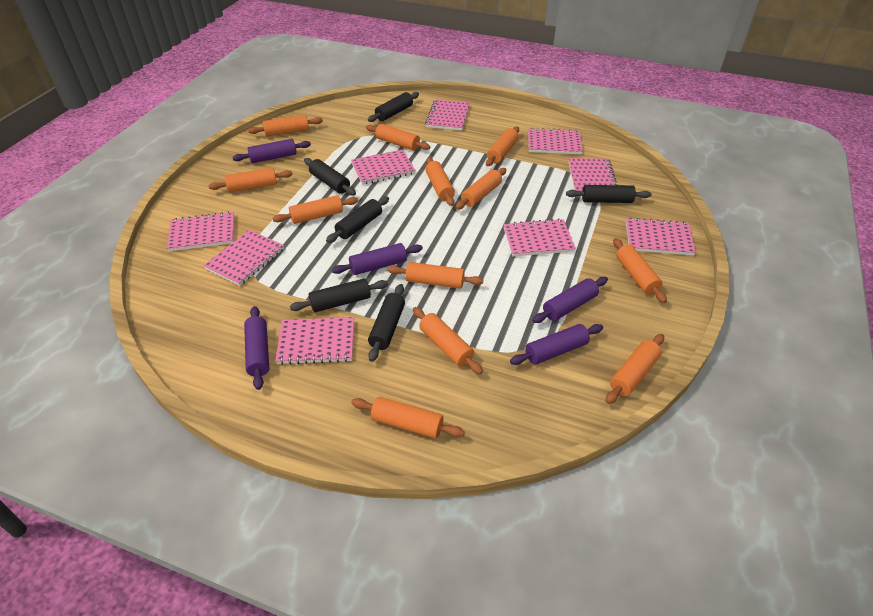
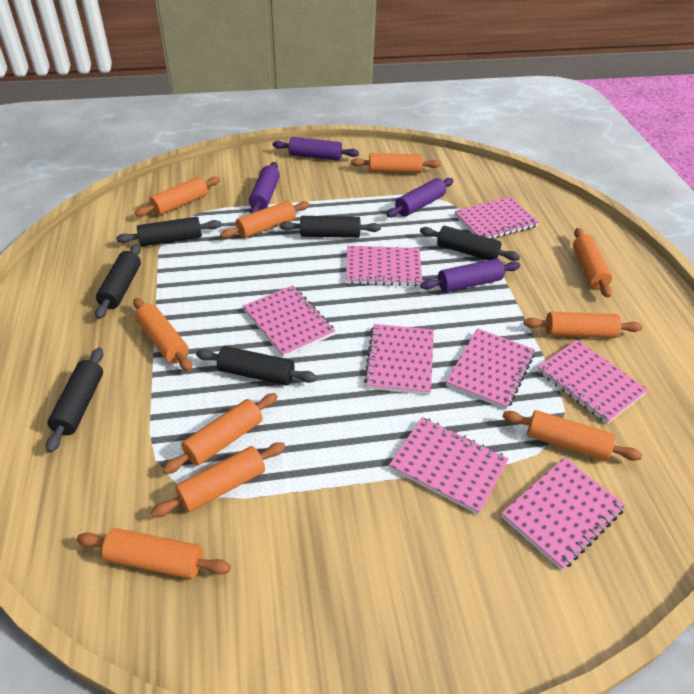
orange rolling pin: [208,168,293,192] [248,115,323,136] [272,195,358,224] [351,397,465,438] [366,124,430,151] [387,262,483,289] [413,307,483,374] [425,157,455,206] [455,168,506,210] [486,126,519,166] [606,334,664,404] [613,238,667,303] = 12 -> [77,528,231,579] [133,298,192,371] [135,177,220,216] [151,442,285,518] [162,393,278,474] [220,201,309,238] [351,153,440,173] [502,410,642,461] [524,312,643,338] [573,228,612,298] = 10
pink notebook: [167,212,234,251] [203,230,284,286] [275,317,354,365] [351,149,416,185] [425,99,470,131] [503,219,576,256] [528,128,583,154] [568,158,617,191] [626,217,696,256] = 9 -> [243,285,335,358] [346,246,422,287] [364,324,434,395] [389,417,509,515] [446,328,535,409] [455,197,539,239] [501,457,626,570] [537,340,648,424] = 8
purple rolling pin: [233,139,311,163] [244,306,269,390] [332,243,423,275] [510,324,603,365] [532,277,608,323] = 5 -> [249,162,280,213] [273,137,359,161] [386,178,454,217] [420,259,520,292] = 4

